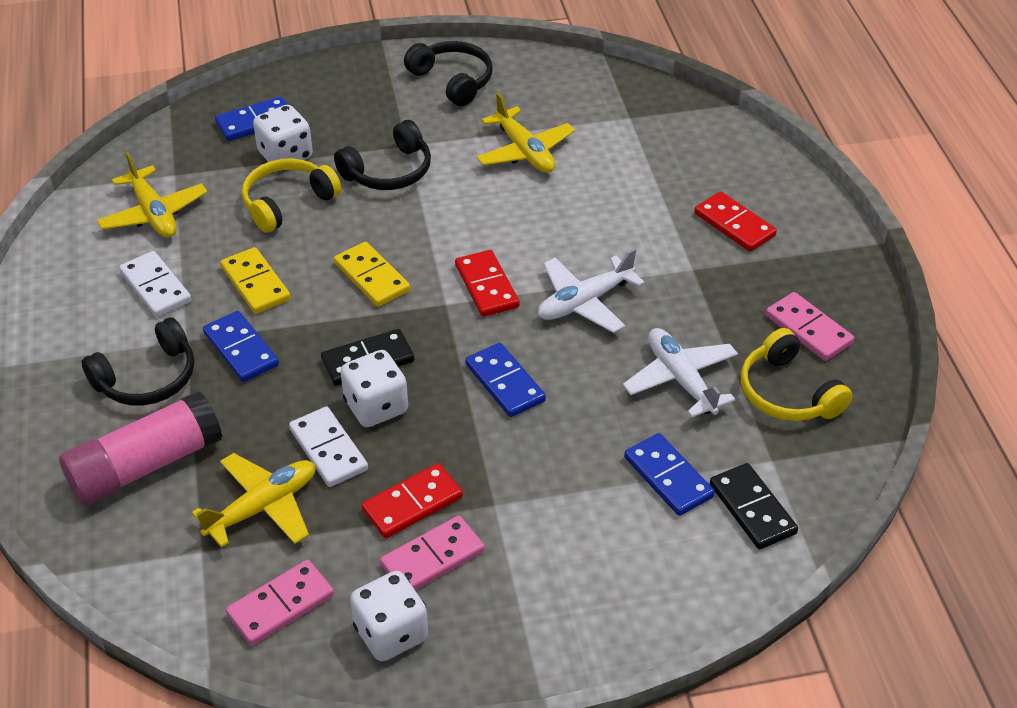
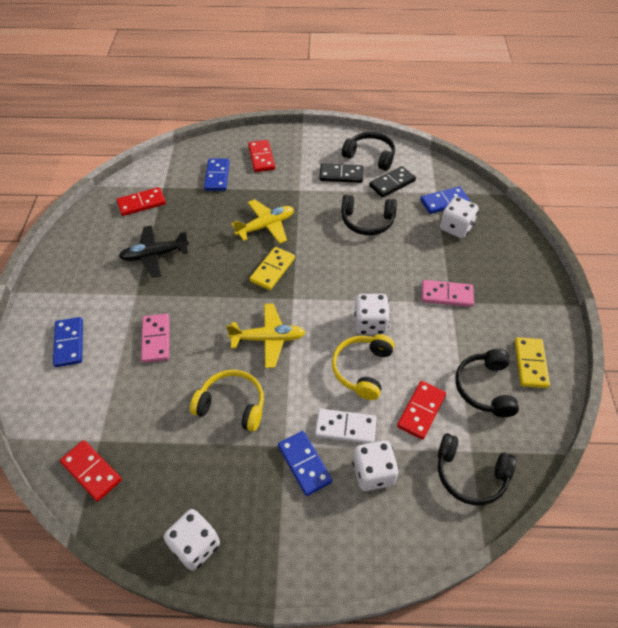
black headphones: [81,317,194,406] [334,120,431,190] [404,41,493,106] = 3 -> [341,195,397,235] [342,132,395,171] [438,433,516,505] [455,349,519,417] = 4
black plane: none = 0 -> [119,226,189,278] = 1
pink domino: [226,560,334,646] [380,516,485,590] [766,292,854,361] = 3 -> [141,314,169,363] [422,280,474,307] = 2
pink glue stick: [59,391,223,505] = 1 -> none = 0
red domino: [361,463,463,538] [455,250,520,317] [694,191,777,252] = 3 -> [60,440,122,502] [117,187,166,216] [248,140,275,172] [397,381,446,440] = 4
white dice: [253,105,313,162] [340,350,408,427] [350,571,428,661] = 3 -> [164,509,220,571] [352,440,399,491] [354,294,390,334] [440,197,479,238] = 4
white domino: [119,251,192,317] [289,406,368,487] = 2 -> [315,409,376,444] = 1
white plane: [538,248,645,333] [623,328,738,418] = 2 -> none = 0
yellow plane: [97,152,207,238] [192,453,315,548] [476,93,575,173] = 3 -> [226,303,306,368] [231,199,294,244] = 2

